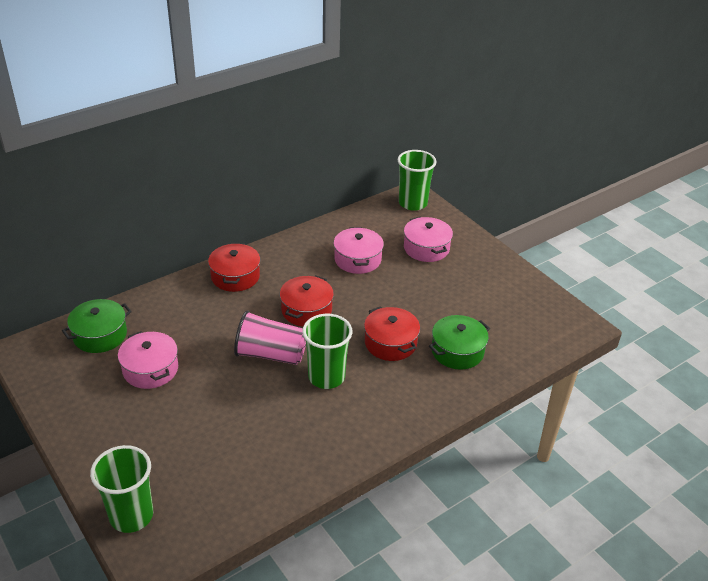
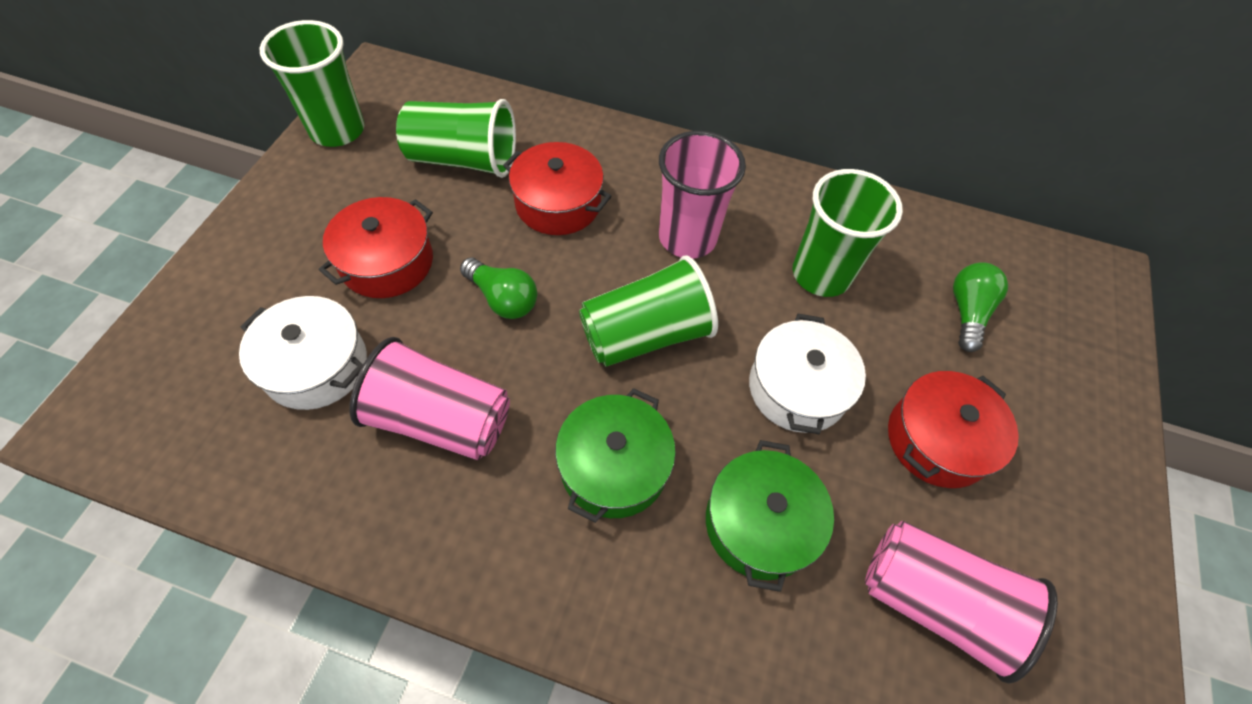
green cup: [90,445,153,533] [302,314,352,389] [398,150,437,211] = 3 -> [260,20,365,147] [396,99,516,178] [579,256,718,367] [793,169,903,297] = 4
green light bulb: none = 0 -> [460,258,537,319] [953,262,1008,352] = 2
pink cup: [234,310,306,365] = 1 -> [349,337,510,460] [659,131,746,259] [865,520,1058,684] = 3
pink pot: [118,331,178,389] [334,227,384,274] [404,217,453,262] = 3 -> none = 0
white pot: none = 0 -> [239,296,367,410] [749,314,866,434] = 2

